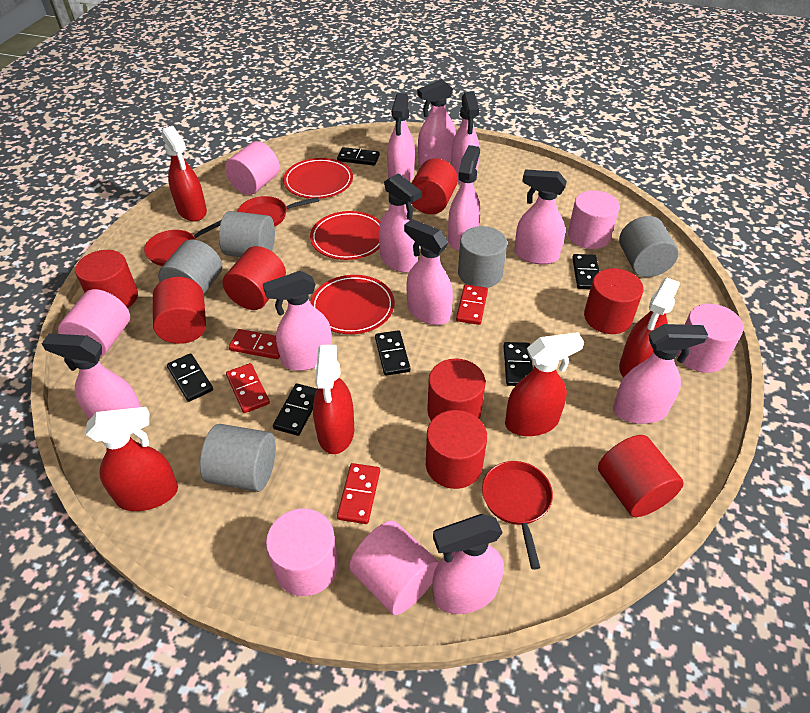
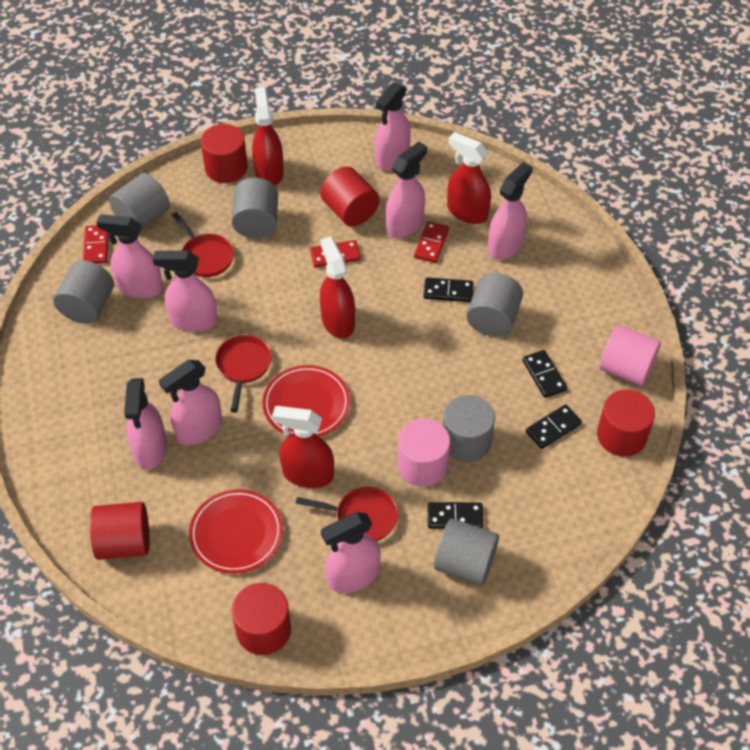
black domino: [167,353,213,402] [273,383,317,436] [337,147,380,166] [375,330,410,376] [503,342,533,386] [572,254,599,289] = 6 -> [423,277,473,302] [428,502,483,529] [522,350,567,398] [526,404,582,449] = 4
grey cylinder: [158,240,222,294] [200,424,276,492] [219,211,275,257] [458,226,507,288] [619,216,679,277] = 5 -> [53,260,114,324] [109,173,170,230] [231,178,278,238] [434,519,499,585] [443,395,495,462] [466,273,523,337] = 6
pink cylinder: [58,289,130,357] [225,141,280,195] [266,508,339,596] [349,521,439,615] [568,190,620,249] [677,304,744,373] = 6 -> [398,419,450,487] [600,325,661,386] = 2
pink spray bottle: [42,334,141,420] [263,271,332,371] [379,173,421,273] [387,93,415,182] [404,219,453,325] [417,79,456,165] [432,514,504,614] [448,145,480,251] [451,92,480,184] [514,169,567,264] [613,324,708,424] = 11 -> [96,214,163,298] [124,378,167,470] [153,250,217,332] [159,360,222,445] [321,512,381,593] [375,82,411,171] [386,142,427,238] [488,162,533,260] = 8
red cylinder: [75,250,138,308] [153,277,206,344] [223,246,286,310] [411,158,458,214] [426,410,487,489] [427,358,485,421] [584,268,644,334] [598,435,684,517] = 8 -> [90,502,149,560] [201,124,248,183] [232,583,291,655] [320,167,379,227] [597,389,655,457] = 5
red domino: [226,363,270,413] [229,329,280,359] [337,463,380,524] [456,285,488,325] = 4 -> [83,225,109,264] [310,240,361,268] [414,221,449,263] = 3
red plate: [283,158,353,199] [310,211,381,260] [310,275,395,334] = 3 -> [189,489,283,574] [262,365,350,437] = 2
red spray bottle: [86,407,178,511] [162,126,207,221] [313,345,354,454] [505,332,584,436] [619,278,680,378] = 5 -> [252,87,284,186] [272,406,334,488] [320,237,355,339] [447,132,491,224] = 4

